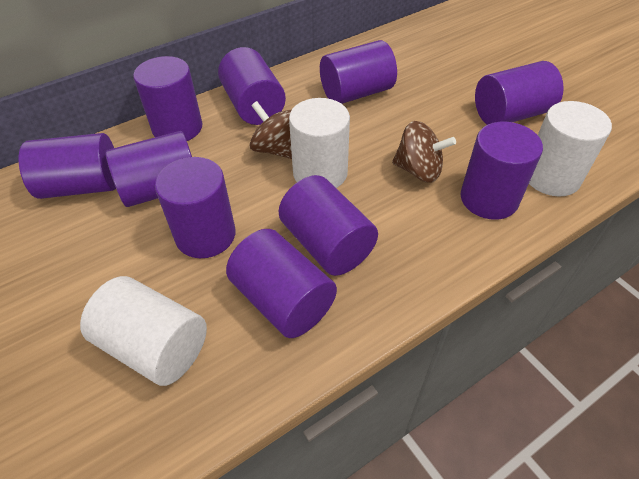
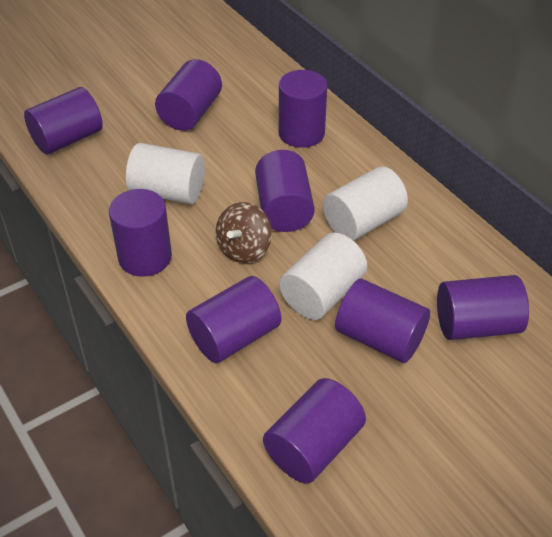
brown spinning top: [249,101,292,159] [392,121,456,183] = 2 -> [216,202,272,263] = 1
purple cylinder: [19,133,116,199] [106,131,192,207] [133,56,202,141] [155,157,236,258] [218,47,286,125] [226,229,337,338] [278,175,378,276] [320,40,397,104] [461,122,543,220] [475,61,564,125] = 10 -> [24,87,103,155] [109,189,172,277] [155,59,222,131] [186,276,281,363] [255,150,315,232] [263,378,366,483] [279,70,327,148] [335,279,430,363] [437,275,529,340] = 9

